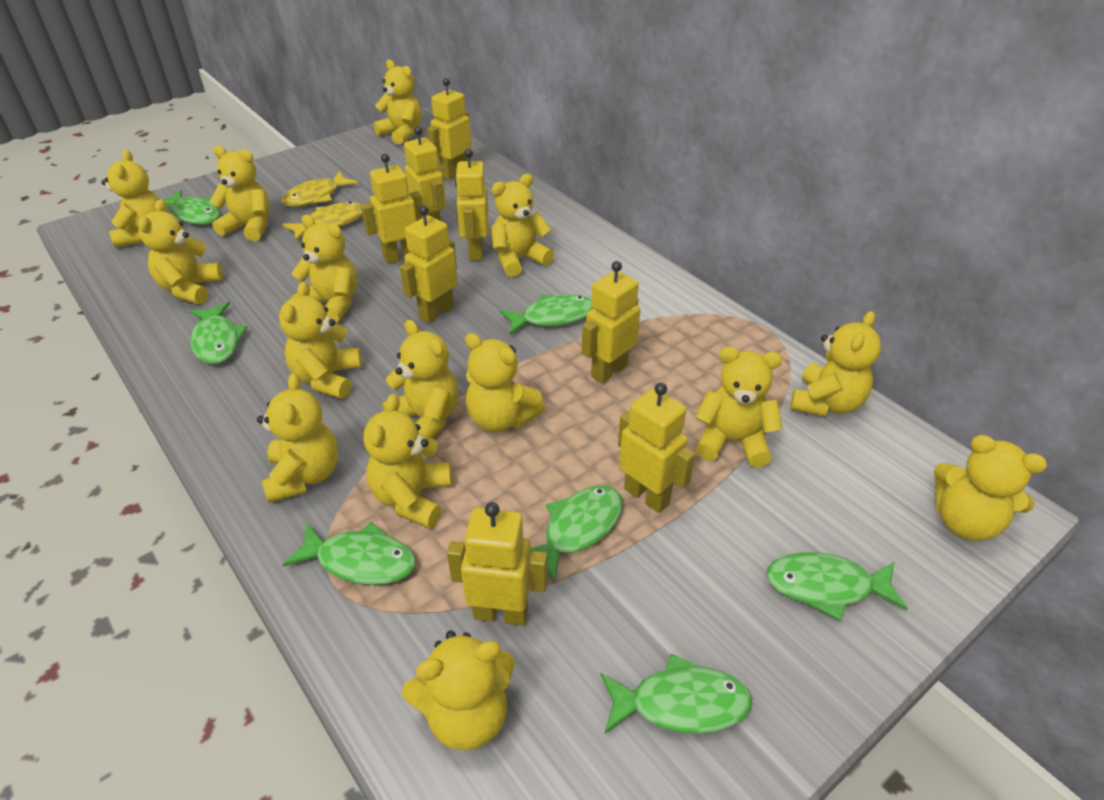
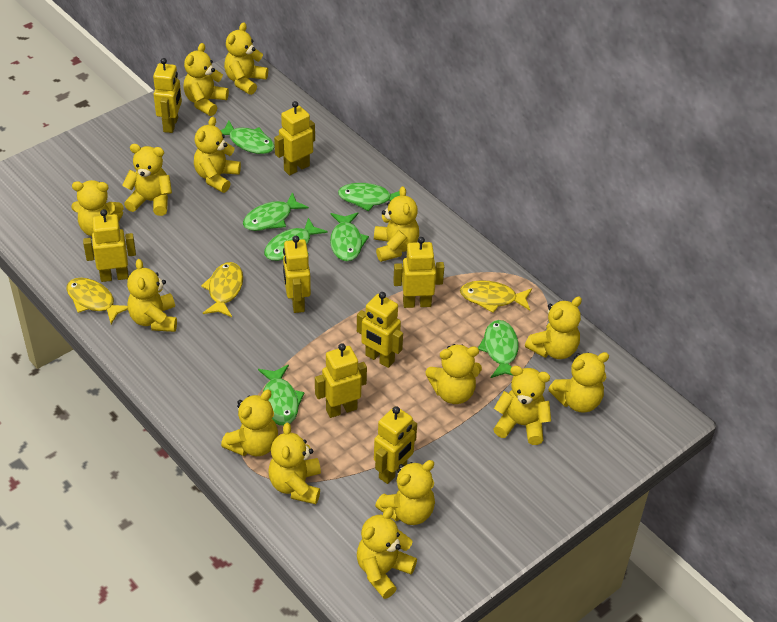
yellow fish: [281,171,358,207] [282,202,362,240] = 2 -> [66,278,128,324] [201,262,243,317] [460,280,532,313] = 3

